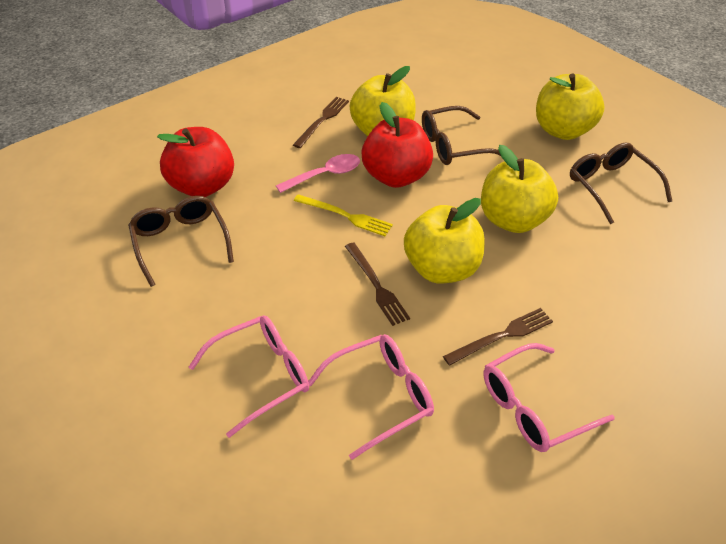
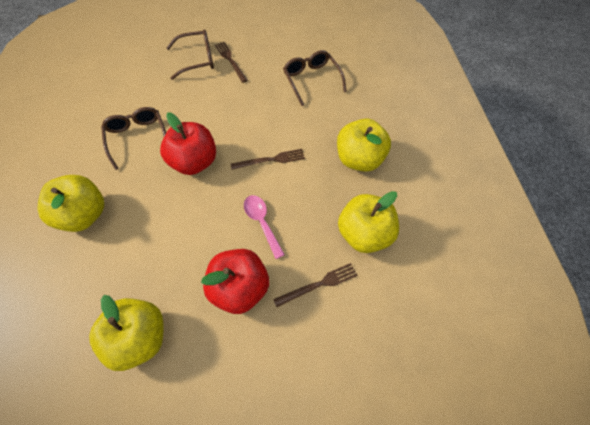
pink glasses: [189,315,309,438] [308,334,434,460] [484,343,615,452] = 3 -> none = 0
yellow fork: [294,194,393,236] = 1 -> none = 0

